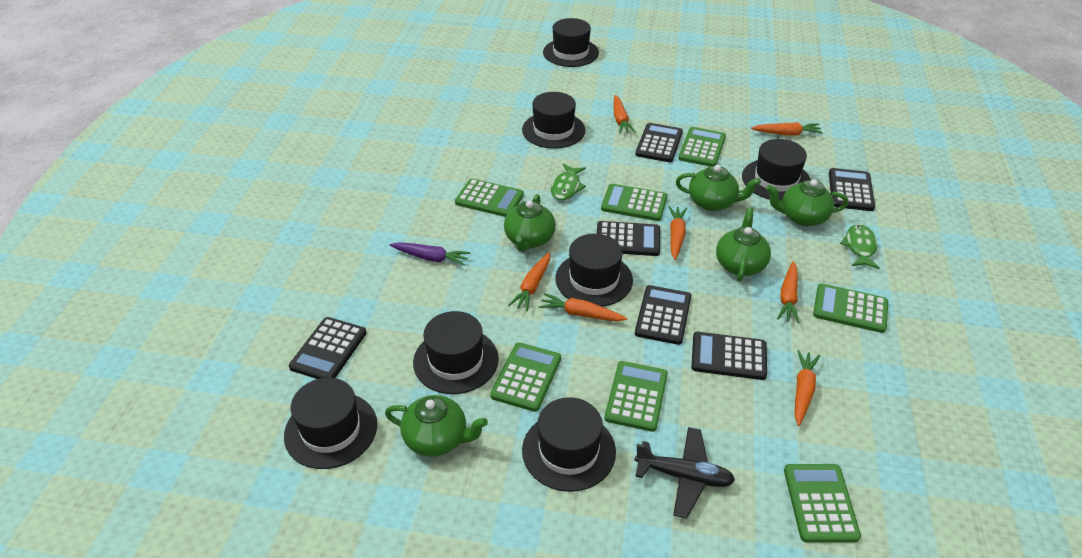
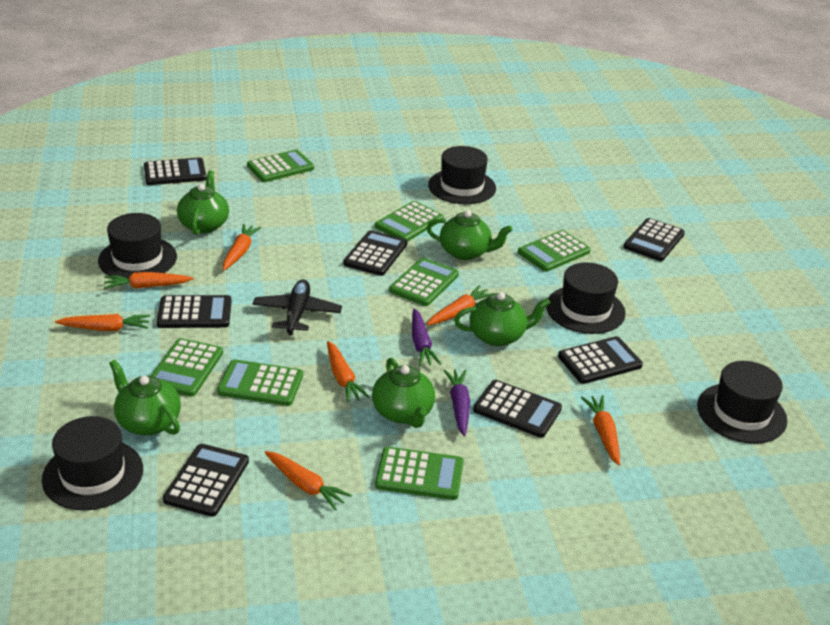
black calculator: [289,317,367,379] [597,221,660,256] [635,123,683,162] [635,285,691,345] [691,332,767,380] [829,168,875,211] = 6 -> [144,157,206,185] [157,295,232,328] [163,444,249,517] [344,230,407,276] [473,380,562,438] [558,336,643,384] [624,218,685,261] = 7
black hat: [284,378,377,469] [413,311,499,394] [522,92,585,149] [522,397,616,492] [543,18,599,67] [555,234,633,307] [742,139,811,200] = 7 -> [42,416,143,511] [98,213,177,279] [428,146,496,204] [546,262,626,334] [697,361,787,444] = 5
green fish: [551,164,586,200] [840,224,880,269] = 2 -> none = 0
purple carrot: [390,242,471,266] = 1 -> [412,308,441,366] [444,369,470,436] = 2

